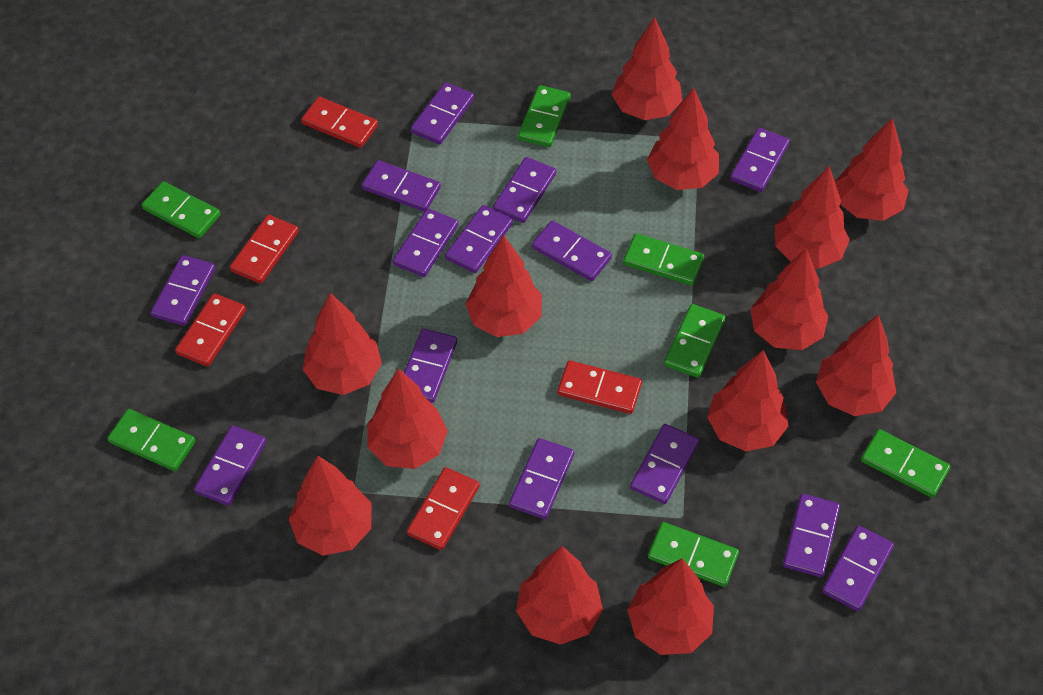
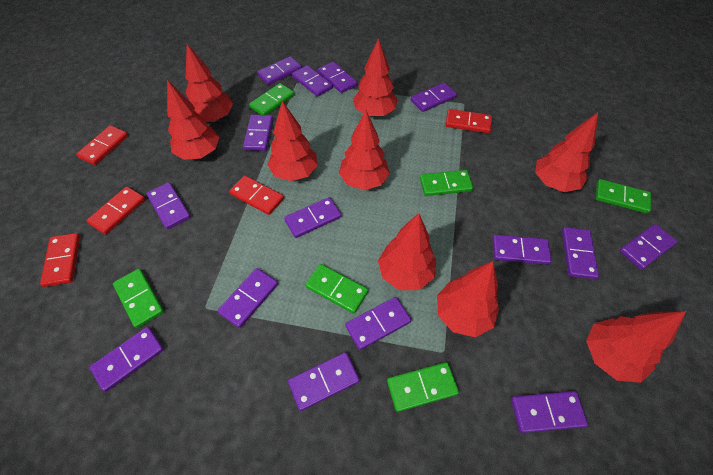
green domino: [108,409,196,471] [142,181,221,238] [518,85,571,147] [623,233,704,285] [648,522,739,587] [664,304,726,378] [861,429,950,498] = 7 -> [113,269,164,328] [249,83,295,115] [305,264,368,314] [387,362,459,412] [420,170,474,196] [595,179,651,213] = 6
purple domino: [151,255,215,326] [194,425,266,506] [362,160,441,212] [393,208,458,277] [404,328,457,403] [411,82,474,144] [445,205,513,273] [493,157,556,223] [509,438,574,519] [532,220,612,281] [630,424,699,504] [730,128,790,192] [783,494,840,577] [822,525,894,611] = 14 -> [90,327,164,392] [146,182,191,229] [218,268,278,328] [243,115,273,151] [257,56,302,85] [284,197,342,238] [288,352,360,411] [292,65,333,97] [318,62,357,93] [345,297,411,350] [411,83,457,112] [492,235,552,265] [511,391,588,433] [562,227,599,279] [619,224,677,270] = 15
red tree: [288,456,372,556] [302,293,382,395] [367,368,448,469] [465,235,542,337] [516,546,603,645] [612,17,682,120] [627,558,714,655] [647,87,719,190] [707,350,788,451] [750,248,828,350] [775,166,850,269] [816,314,896,416] [835,118,909,221] = 13 -> [167,80,219,160] [186,44,233,122] [267,101,318,181] [339,110,390,190] [353,38,398,117] [378,213,436,290] [437,261,499,337] [535,112,598,192] [586,311,686,383] = 9

